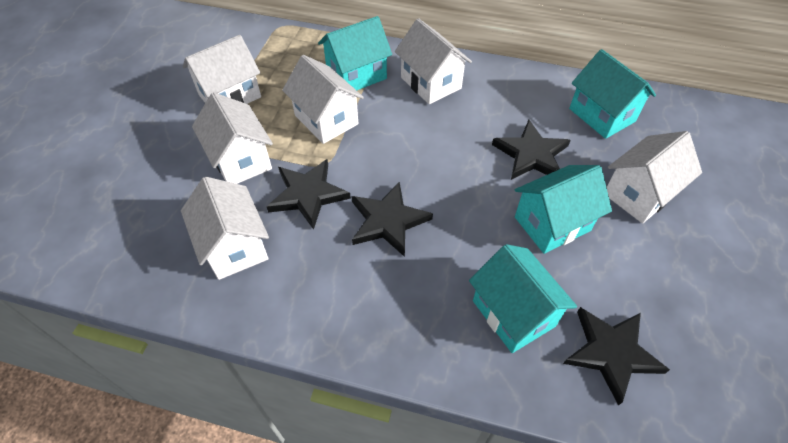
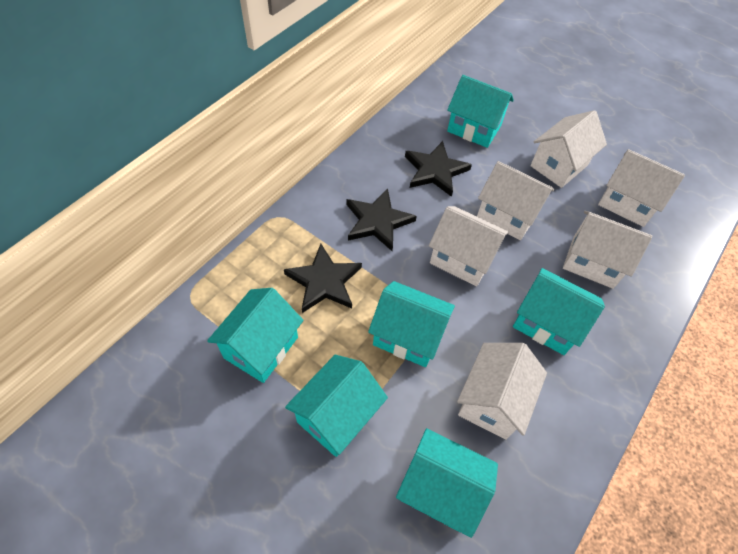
black star: [266,159,351,230] [351,182,433,257] [492,120,571,180] [563,307,670,406] = 4 -> [284,244,362,313] [347,189,417,251] [405,141,472,197] = 3
turquoise house: [318,16,392,90] [469,244,577,353] [515,165,612,254] [569,49,656,139] = 4 -> [207,288,303,383] [285,355,388,457] [368,281,455,367] [396,428,498,538] [447,75,514,148] [513,268,605,355] = 6

